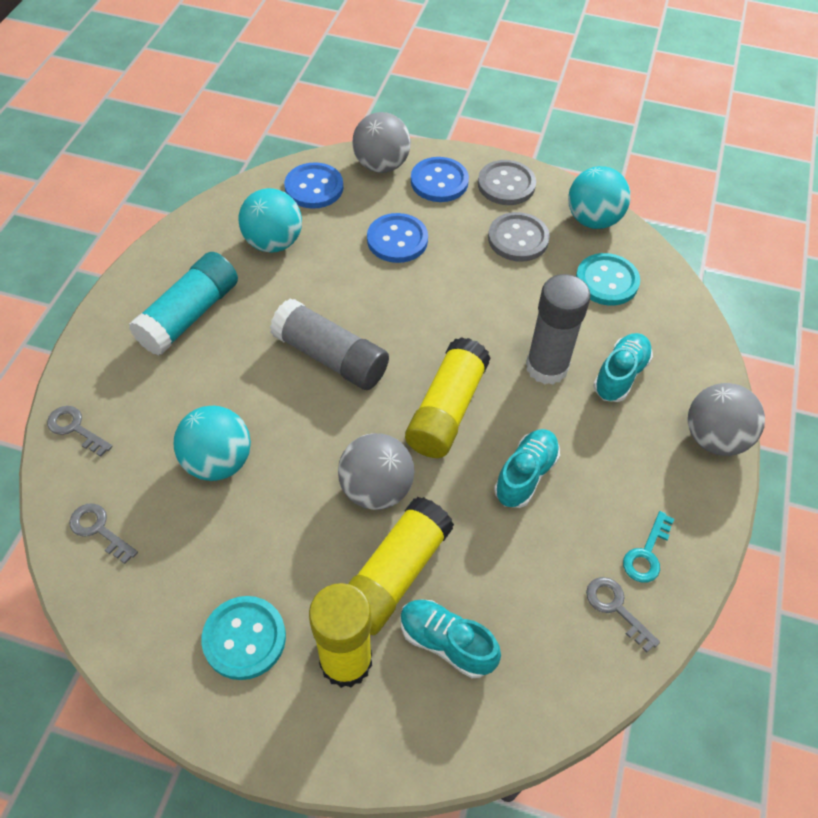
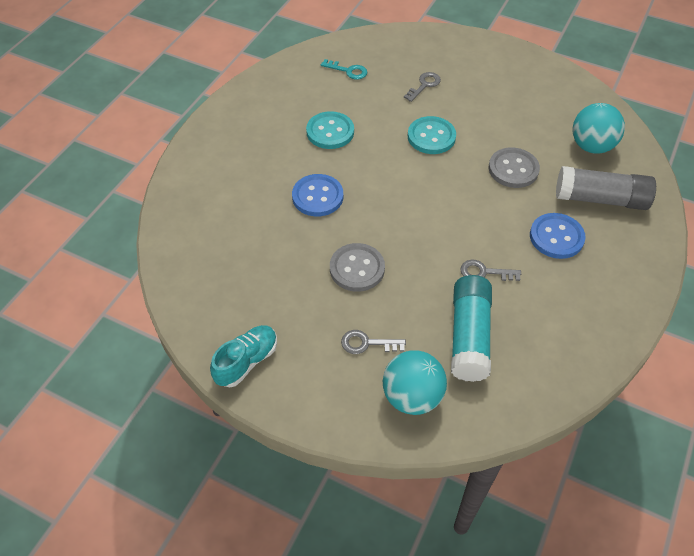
blue button: [284,162,343,209] [367,213,428,263] [411,157,469,202] = 3 -> [292,174,343,217] [530,213,586,259] = 2
grey ball: [338,433,415,510] [352,112,411,173] [688,383,765,456] = 3 -> none = 0
grey glue stick: [270,299,389,390] [526,274,591,385] = 2 -> [556,166,656,210] = 1
turquoise ball: [174,406,251,481] [238,188,302,253] [568,166,630,229] = 3 -> [383,350,447,415] [572,103,625,154] = 2
turquoise shoe: [400,600,501,678] [494,429,560,508] [593,333,653,402] = 3 -> [210,325,277,387] = 1
yellow glue stick: [309,583,372,688] [348,497,454,635] [405,337,491,458] = 3 -> none = 0

